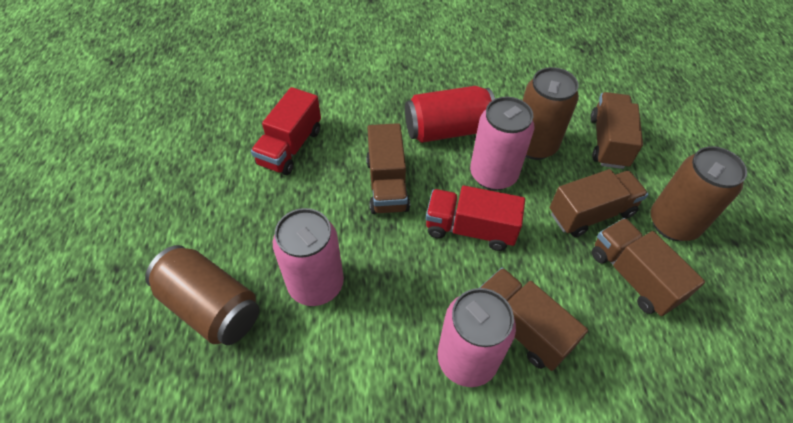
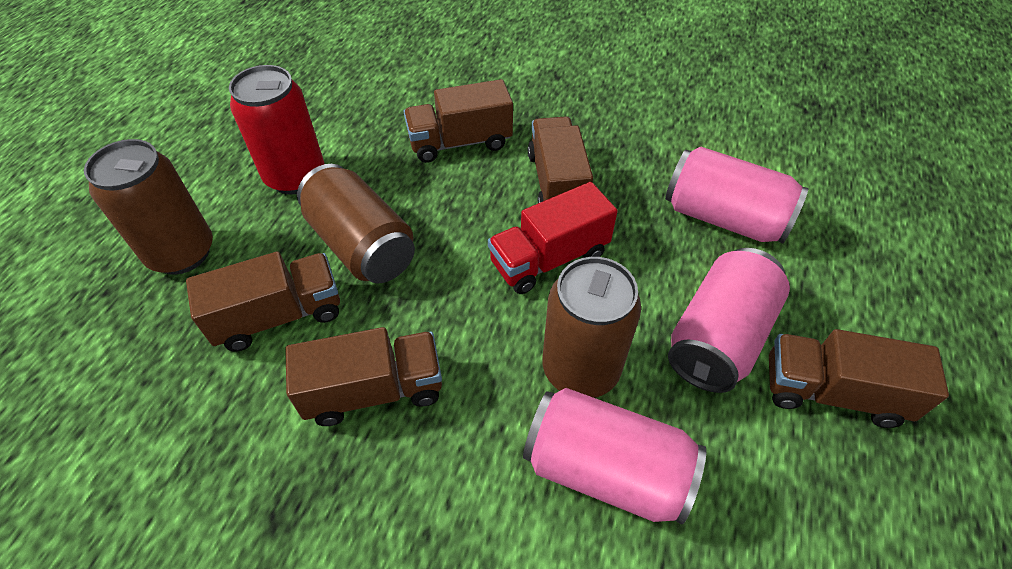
red truck: [251,87,321,175] [426,185,525,251] = 2 -> [488,182,618,294] = 1

